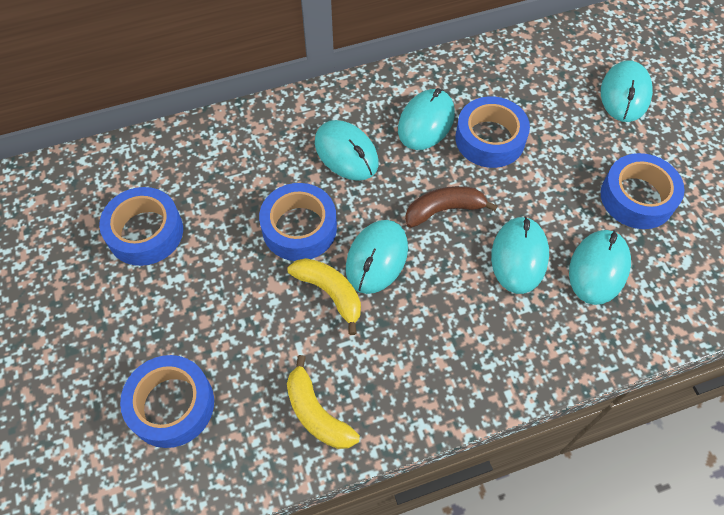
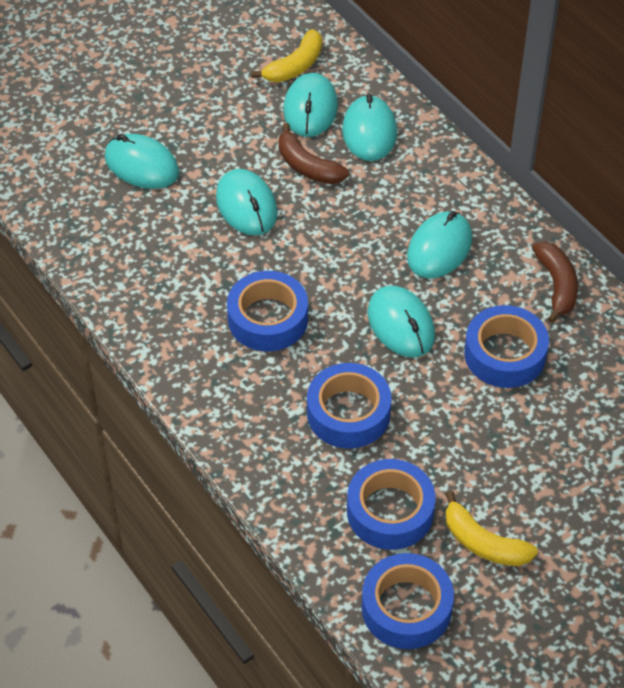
brown banana: [405,186,498,228] = 1 -> [278,123,349,184] [532,242,578,323] = 2

